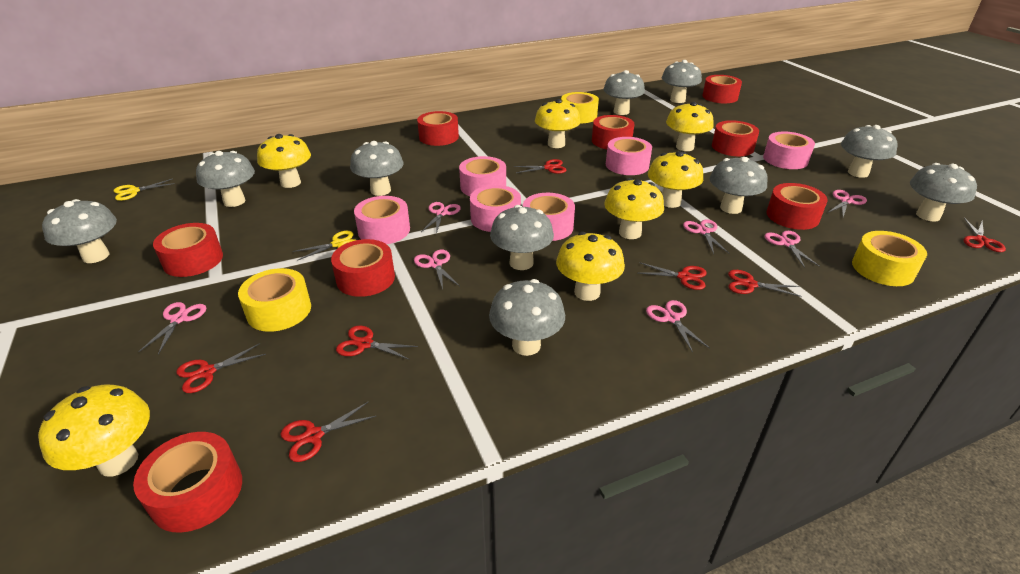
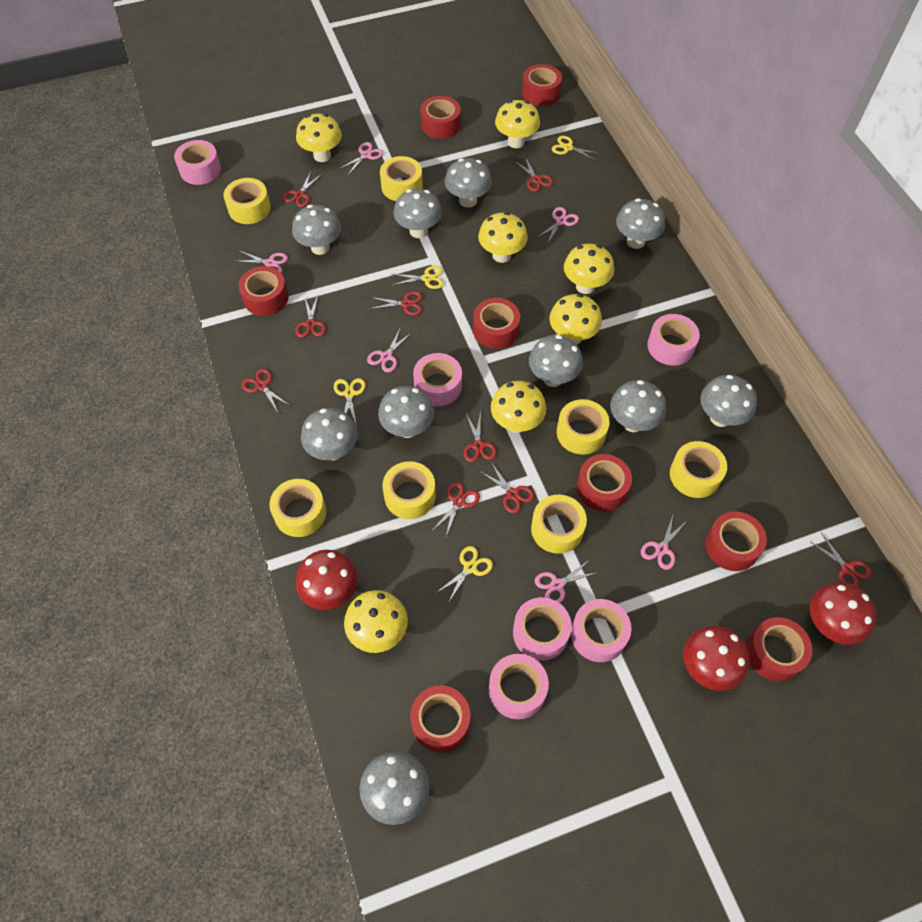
pink scissors: [138,302,206,355] [414,250,459,289] [421,202,461,234] [646,300,710,353] [683,219,730,254] [765,231,820,268] [828,190,867,217] = 7 -> [237,251,288,272] [339,142,383,175] [367,329,411,372] [535,560,599,603] [536,207,579,244] [641,513,688,570] = 6
red mushroom: none = 0 -> [296,550,358,610] [683,626,749,691] [810,582,876,645] = 3
red scissors: [176,343,266,393] [280,401,376,462] [336,326,418,360] [514,159,566,174] [639,262,707,290] [728,270,802,297] [963,218,1006,252] = 7 -> [242,369,289,412] [283,171,322,207] [295,295,326,338] [370,291,423,315] [432,482,480,536] [463,411,497,462] [480,462,535,513] [515,157,553,192] [811,533,872,587] = 9
yellow scissors: [114,178,175,201] [293,231,356,261] = 2 -> [334,378,365,426] [392,266,444,289] [436,546,493,602] [552,136,598,160] = 4
yellow tape: [238,268,311,332] [561,92,599,123] [852,231,927,286] = 3 -> [224,178,271,224] [269,479,326,537] [380,156,423,201] [382,461,436,519] [531,495,587,554] [557,399,609,455] [670,441,727,498] = 7

